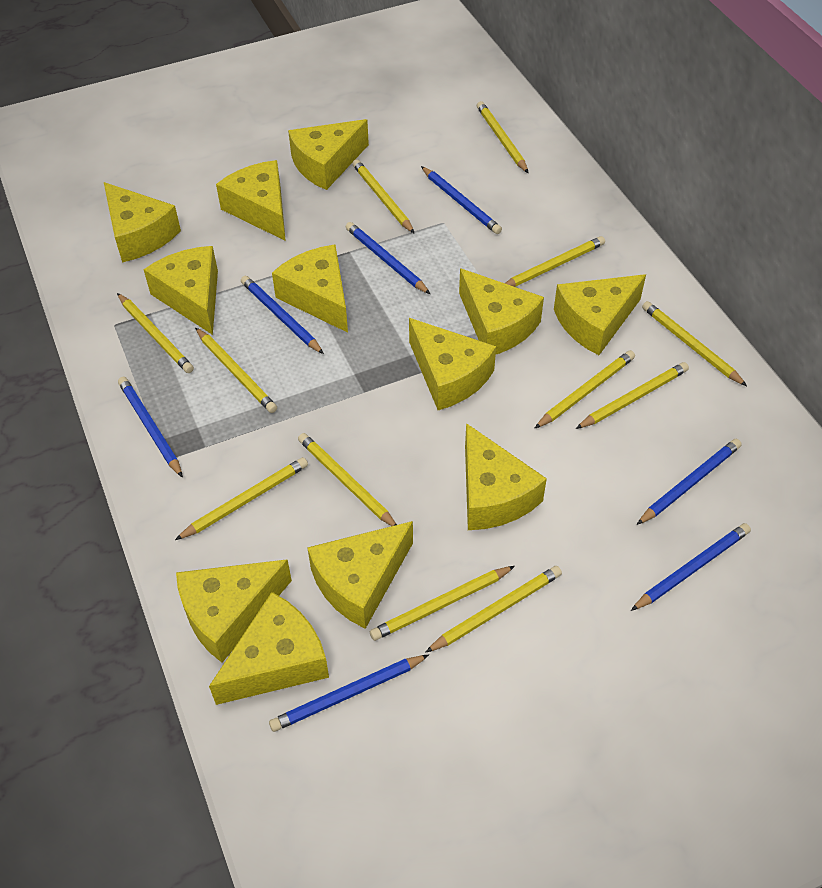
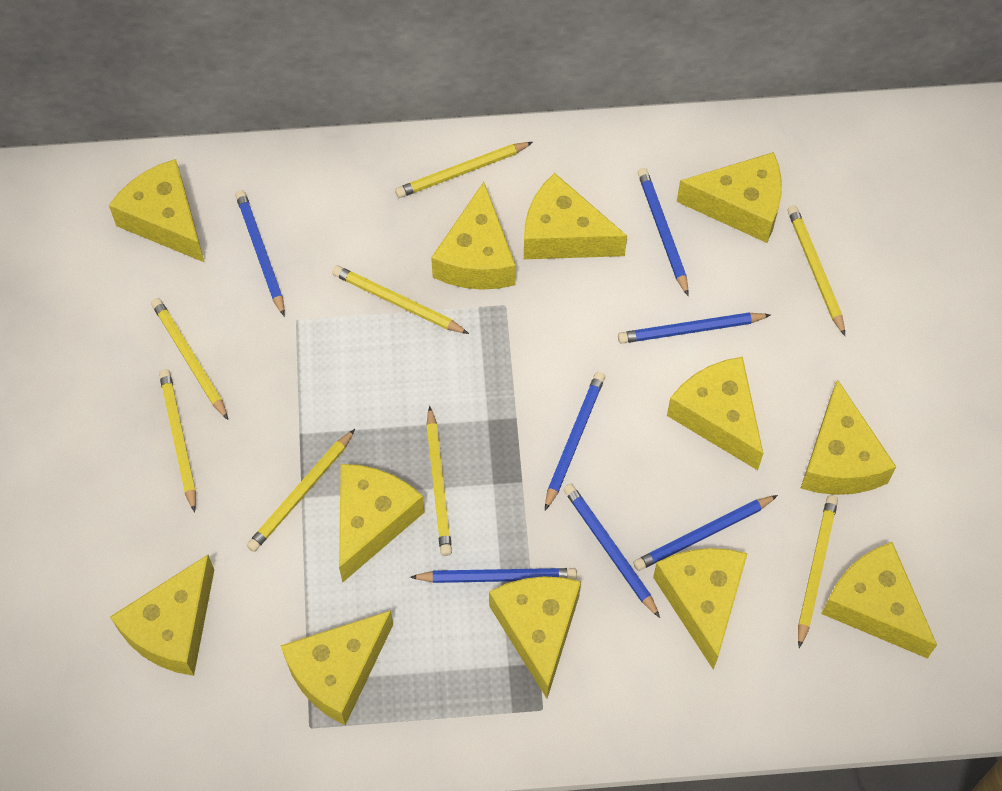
yellow pencil: [117,293,194,373] [175,457,308,540] [195,327,277,413] [298,433,397,526] [352,159,415,234] [370,566,515,641] [425,566,562,653] [477,101,528,173] [505,236,605,287] [534,350,635,429] [576,362,689,429] [642,301,747,386] = 12 -> [151,298,228,420] [159,369,196,513] [247,429,355,552] [332,265,469,334] [395,142,533,198] [426,406,452,556] [787,205,845,336] [798,495,838,648] = 8

